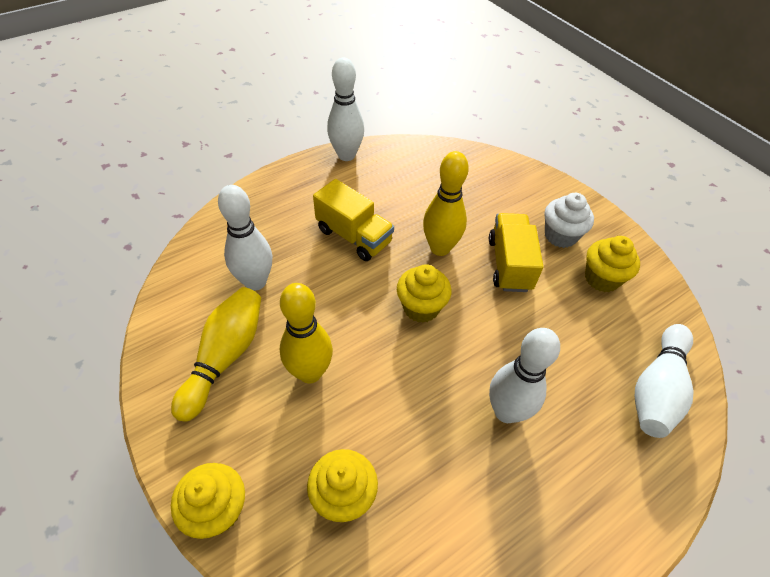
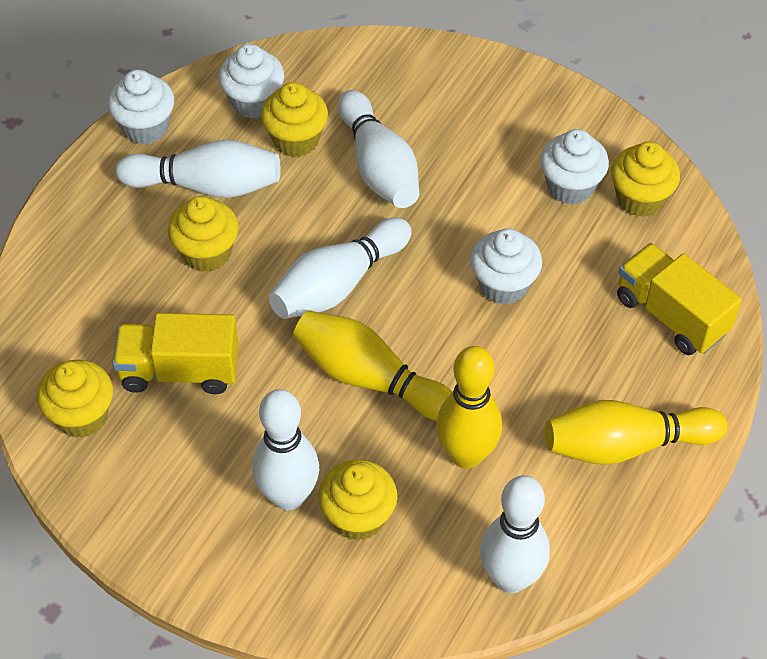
white bowling pin: [218,185,272,291] [327,58,364,161] [489,328,560,423] [635,324,693,438] = 4 -> [115,140,280,198] [252,389,319,510] [269,218,412,319] [338,90,419,208] [480,475,550,593] = 5
white cupcake: [544,193,594,248] = 1 -> [108,70,174,144] [218,44,284,118] [470,228,542,305] [540,129,609,205] = 4
yellow cupcake: [171,463,245,539] [307,449,378,522] [397,264,451,323] [585,236,640,292] = 4 -> [37,360,113,438] [168,196,239,272] [261,82,328,157] [318,460,397,541] [611,141,680,217] = 5

